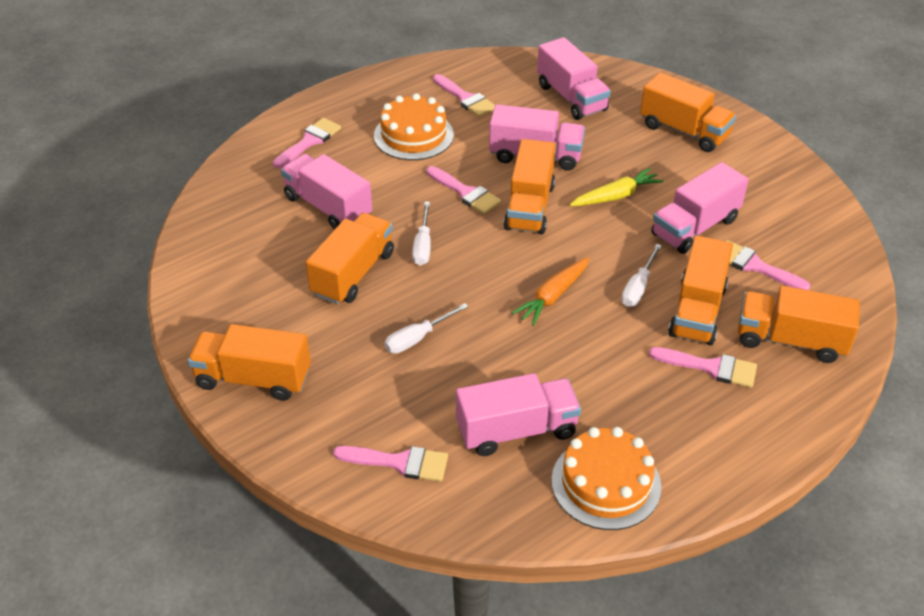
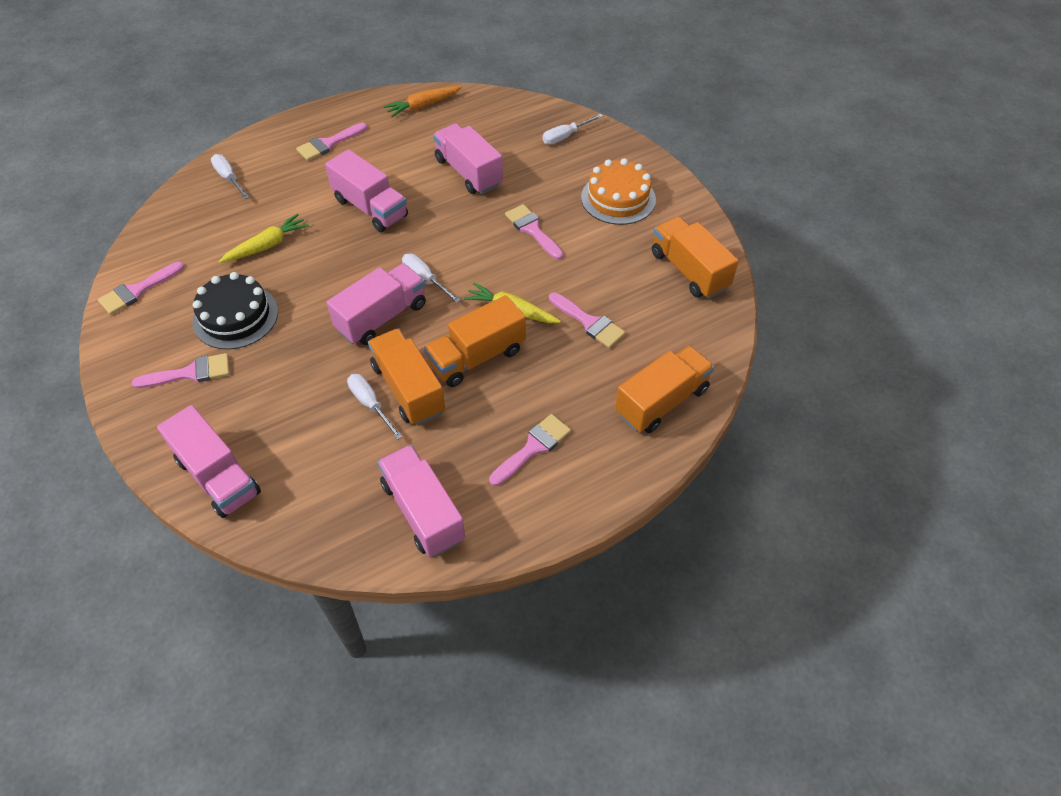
black cake: none = 0 -> [192,272,278,350] = 1
orange cake: [374,93,454,160] [551,427,661,530] = 2 -> [581,158,656,225] = 1
orange truck: [188,324,311,401] [306,213,394,304] [503,139,556,234] [640,72,736,152] [668,236,733,346] [738,286,860,363] = 6 -> [368,328,445,425] [424,295,526,387] [615,346,715,433] [652,217,739,299] = 4
white screwdriver: [384,303,469,354] [412,202,431,266] [621,244,662,307] = 3 -> [211,154,250,199] [347,374,403,440] [402,254,460,303] [542,114,603,145] = 4
yellow carrot: [570,168,664,206] = 1 -> [219,213,309,263] [464,283,561,323] = 2

